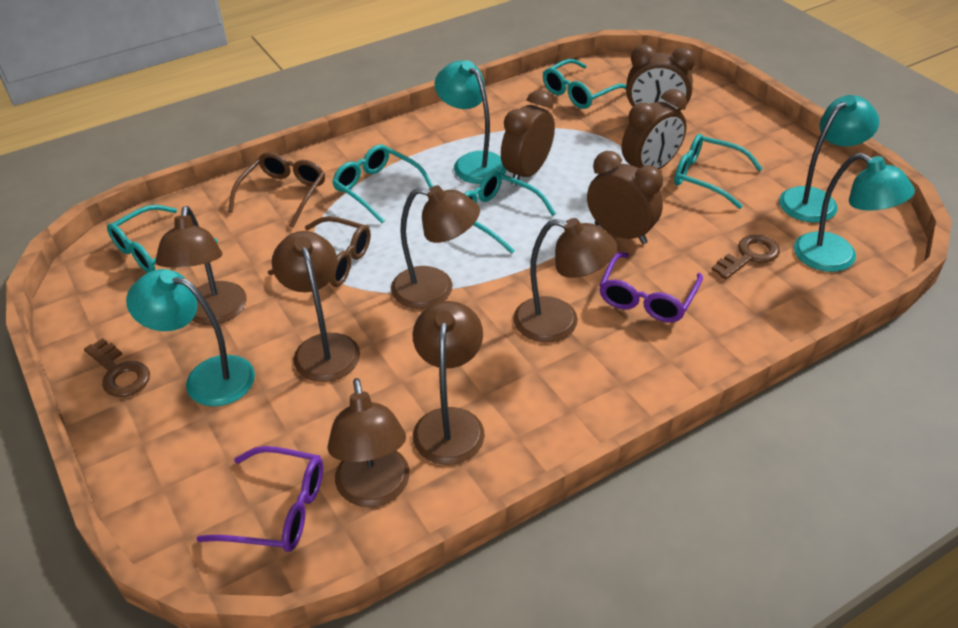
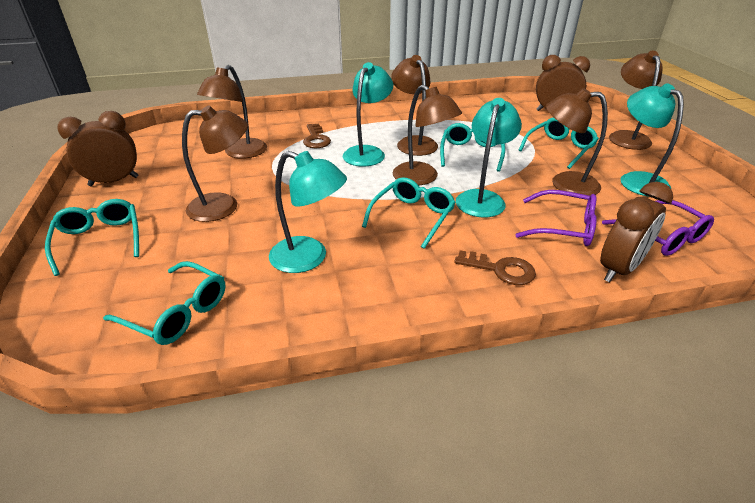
brown clock: [501,90,555,185] [587,151,663,244] [621,89,687,169] [626,44,696,111] = 4 -> [57,111,138,186] [536,55,590,111] [600,182,673,282] = 3
brown glasses: [228,152,325,227] [268,216,371,287] = 2 -> none = 0

